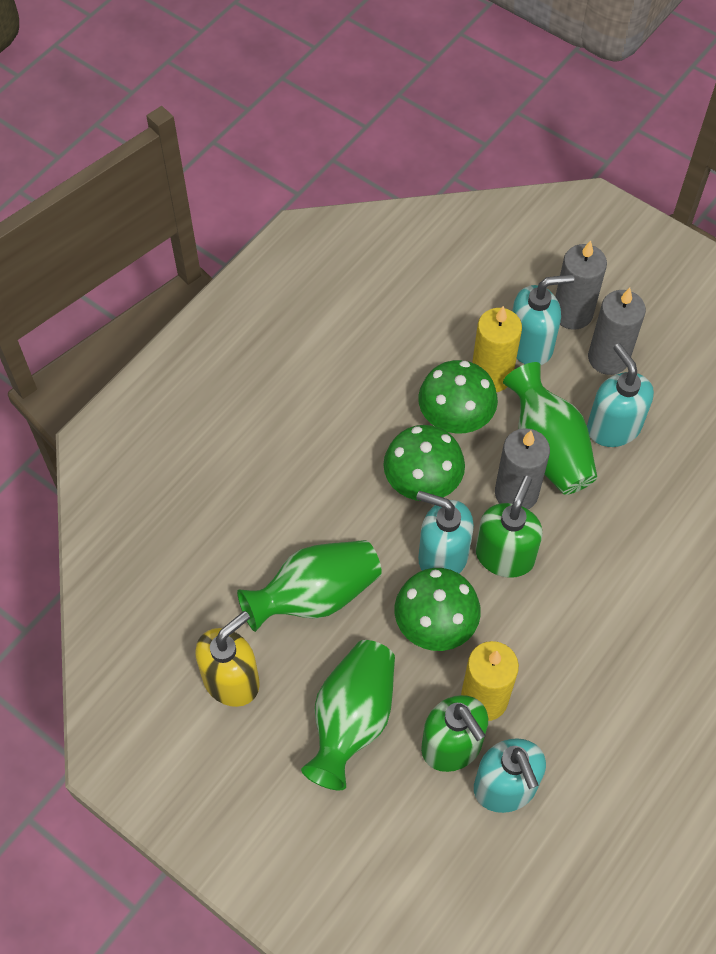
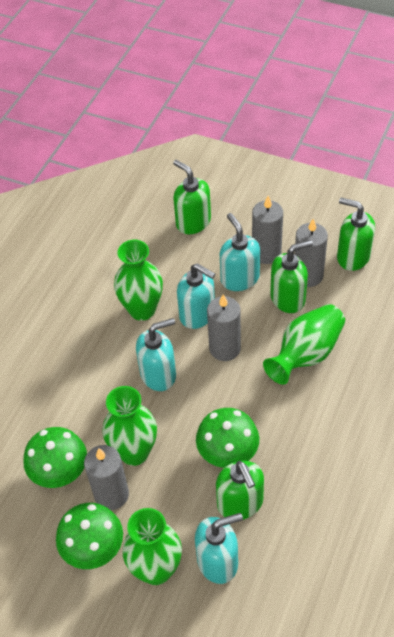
green soap dispenser: [421,695,488,772] [476,476,543,578] = 2 -> [173,160,211,234] [216,461,264,520] [270,240,313,313] [337,198,375,271] = 4
green vase: [237,540,382,632] [301,640,395,791] [503,362,597,495] = 3 -> [102,386,157,466] [114,240,163,321] [122,508,182,585] [263,304,345,385] = 4
grey candle: [495,428,550,509] [555,240,607,330] [588,288,646,375] = 3 -> [84,445,129,510] [207,294,241,361] [252,196,283,264] [295,219,328,287] = 4
yellow candle: [461,641,519,721] [472,306,522,392] = 2 -> none = 0
yellow soap dispenser: [195,611,260,707] = 1 -> none = 0

